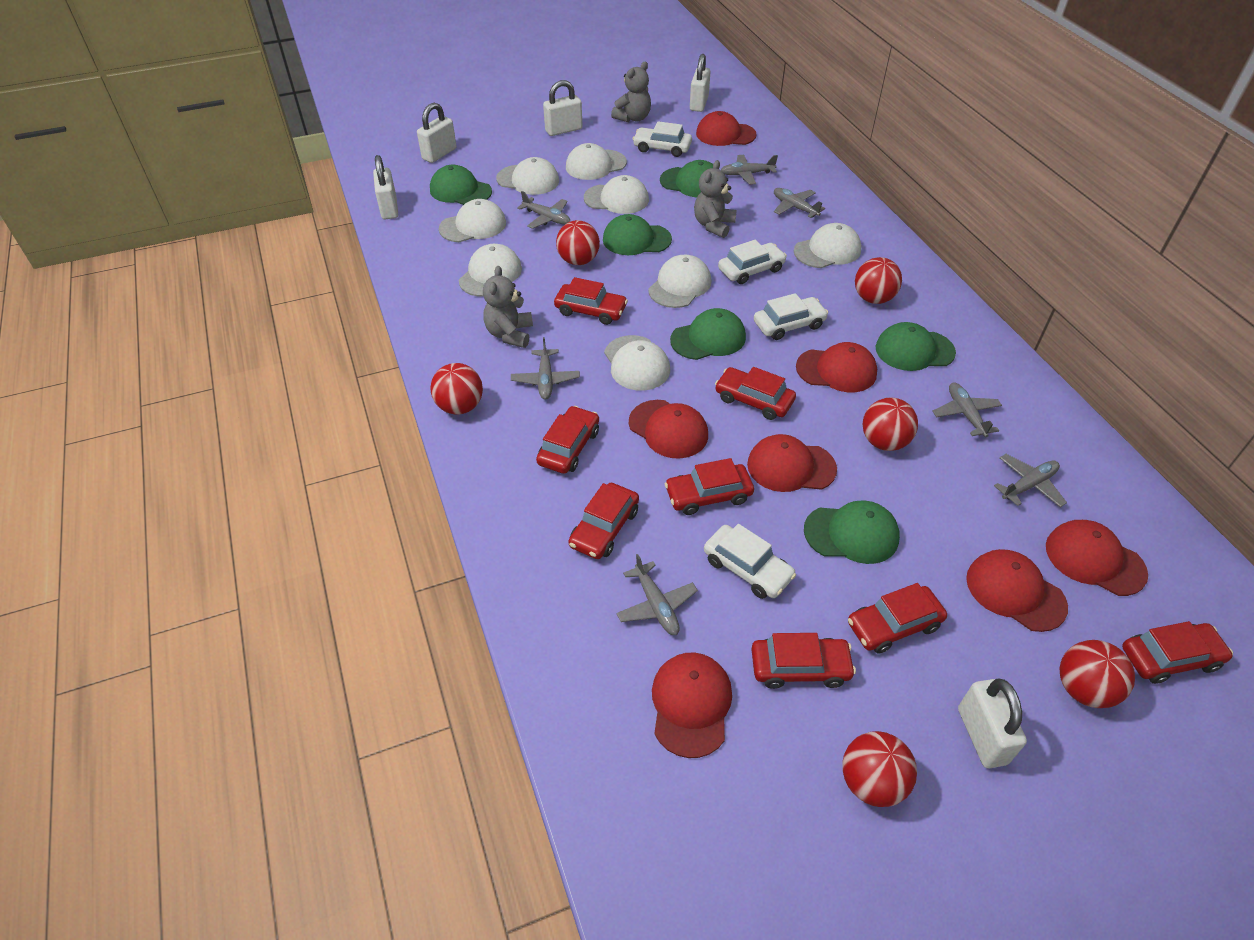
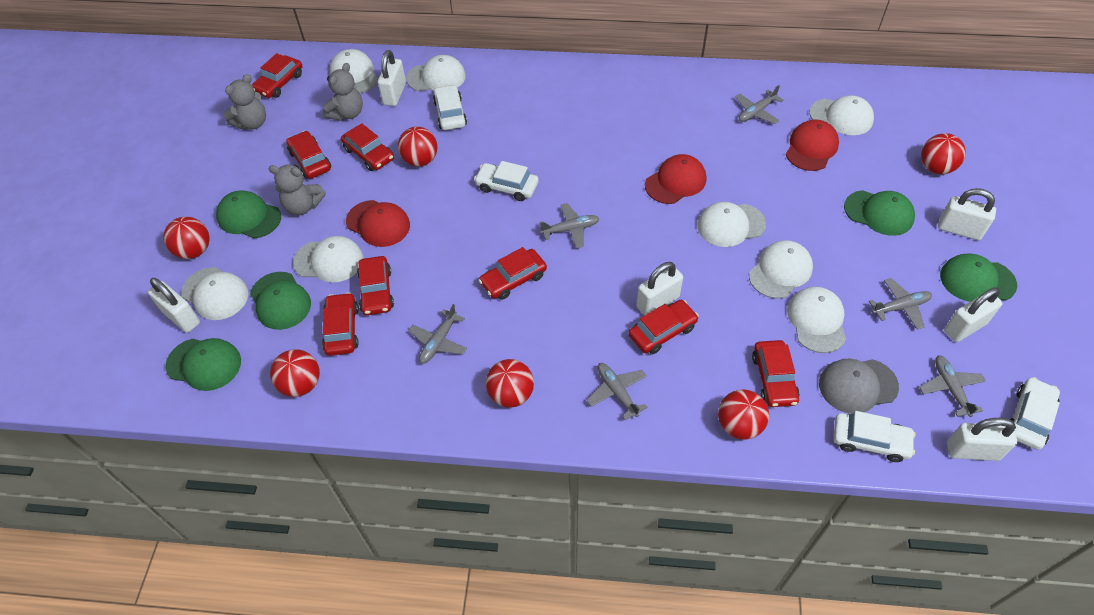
green cap: [430,165,492,205] [603,214,672,255] [660,160,713,197] [670,308,746,360] [804,501,900,564] [875,322,956,371] = 6 -> [165,338,241,391] [216,190,281,239] [250,272,311,330] [844,190,915,236] [940,254,1017,302] = 5
grey cap: none = 0 -> [819,359,899,414] = 1
grey plane: [511,337,580,400] [517,191,570,229] [616,554,698,635] [721,155,778,185] [774,188,825,218] [932,383,1002,437] [994,454,1067,507] = 7 -> [409,304,467,364] [540,203,600,248] [586,363,648,420] [735,85,784,124] [869,278,932,330] [920,355,986,417] = 6
red cap: [629,400,708,459] [652,653,732,758] [696,111,757,146] [747,434,837,492] [796,342,877,392] [966,549,1068,632] [1046,520,1148,596] = 7 -> [346,200,410,247] [645,154,706,204] [786,119,839,171] = 3
white padlock: [373,155,398,219] [417,103,457,163] [543,80,583,136] [690,54,711,112] [958,679,1027,768] = 5 -> [148,278,200,333] [378,50,406,106] [636,262,683,316] [938,188,996,240] [944,287,1003,342] [947,418,1017,461] = 6

